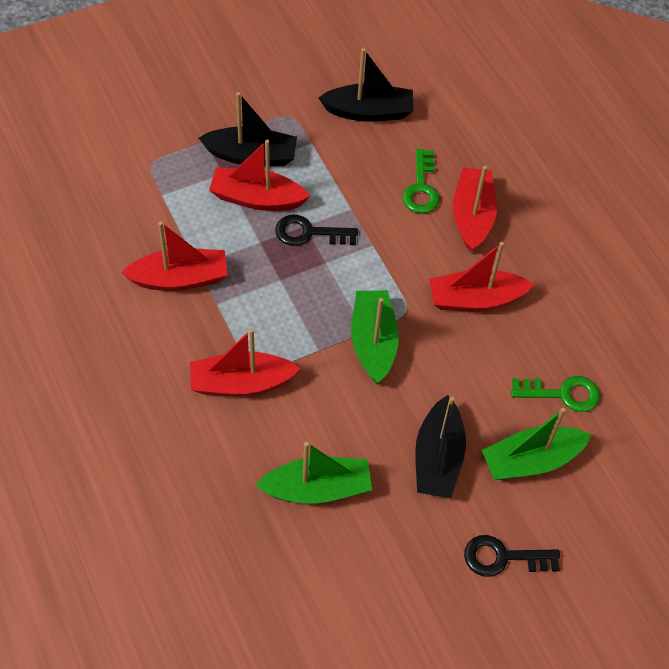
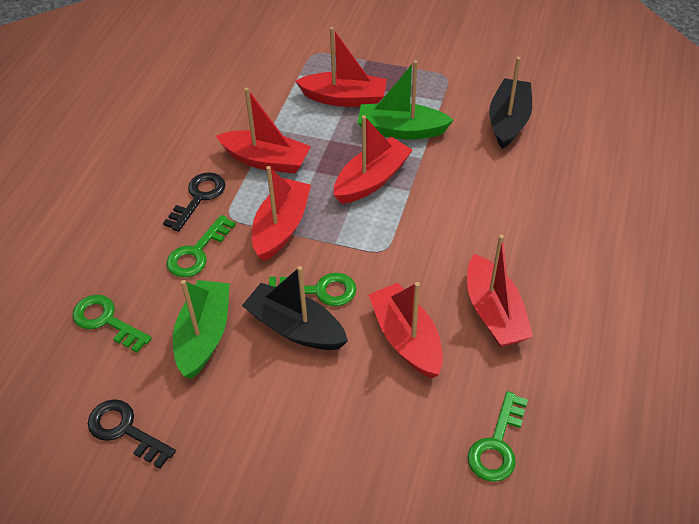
black boat: [199,92,297,166] [318,48,414,121] [415,395,466,498] = 3 -> [242,266,348,350] [489,57,532,149] = 2
green boat: [255,442,372,504] [351,290,399,384] [482,408,591,480] = 3 -> [173,280,230,379] [358,60,454,140] = 2
green key: [403,149,439,214] [511,376,600,412] = 2 -> [72,295,152,353] [167,215,236,277] [269,273,356,306] [468,391,528,482] = 4
red boat: [121,221,227,291] [190,328,301,396] [209,140,310,211] [429,242,534,311] [453,166,497,253] = 5 -> [216,88,311,174] [252,166,311,261] [296,27,387,107] [334,115,413,204] [368,282,443,378] [467,234,533,347] = 6

